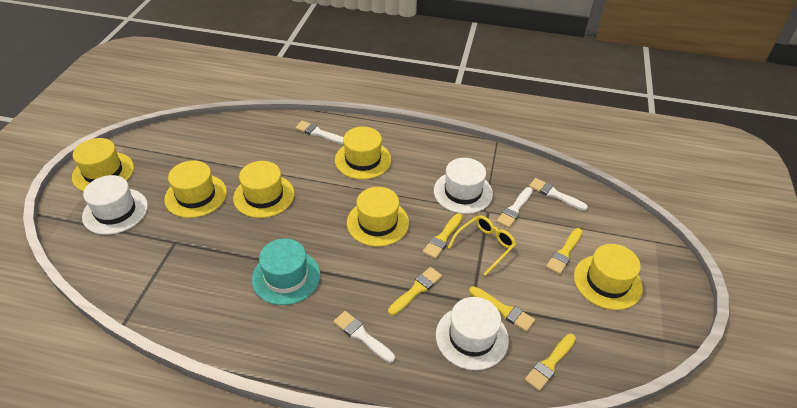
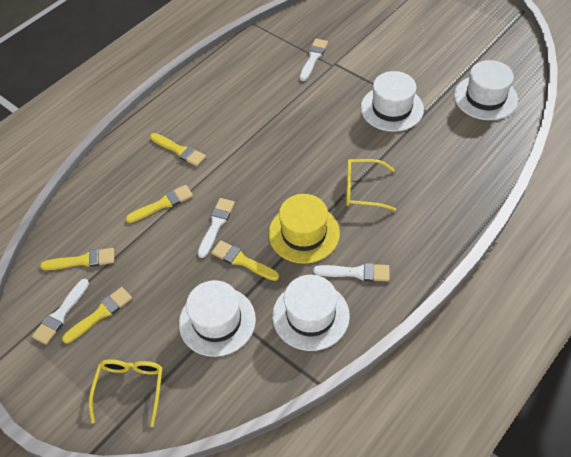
turquoise hat: [252,239,320,305] = 1 -> none = 0
white hat: [82,175,148,235] [434,158,493,214] [436,297,509,370] = 3 -> [179,280,256,357] [272,275,350,351] [361,71,424,132] [454,60,518,120] = 4
yellow glasses: [448,215,516,276] = 1 -> [89,359,163,427] [346,159,396,211] = 2
yellow hat: [72,138,134,191] [164,160,227,218] [233,161,294,218] [335,127,391,179] [347,187,409,247] [574,244,643,310] = 6 -> [269,194,340,264] = 1

